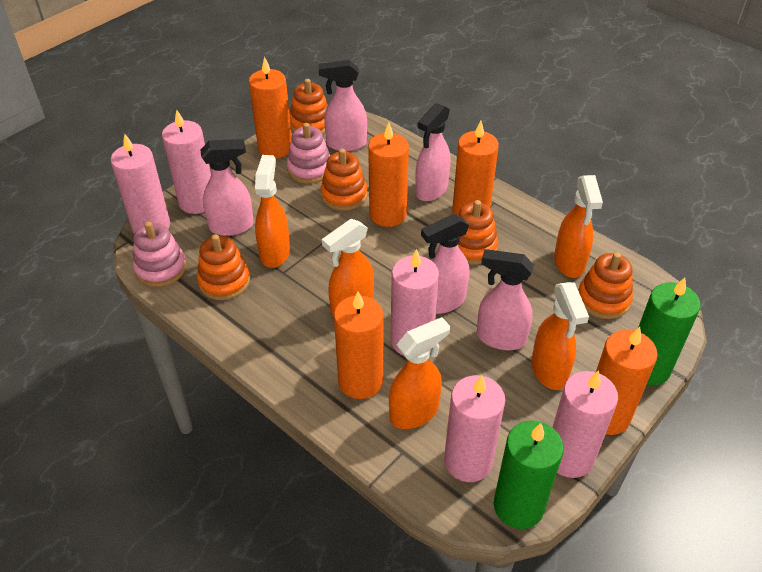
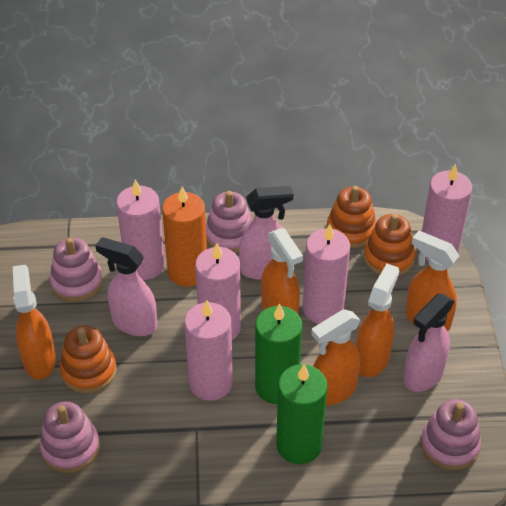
orange candle: [249,57,292,159] [334,291,383,399] [368,122,409,227] [452,121,499,215] [596,327,658,435] = 5 -> [162,186,207,287] = 1
orange stacking toy: [197,234,250,300] [290,79,328,134] [320,149,368,211] [458,200,498,265] [578,252,633,319] = 5 -> [60,325,117,393] [327,186,377,248] [364,214,415,276] = 3
pink spray bottle: [201,139,254,236] [319,60,367,151] [415,103,450,201] [421,214,469,314] [477,249,534,350] = 5 -> [95,237,157,336] [239,186,293,280] [403,293,454,392] = 3
pink stacking toy: [133,221,187,287] [287,123,330,184] = 2 -> [40,402,100,473] [50,238,103,302] [206,191,253,253] [421,399,481,470] = 4

